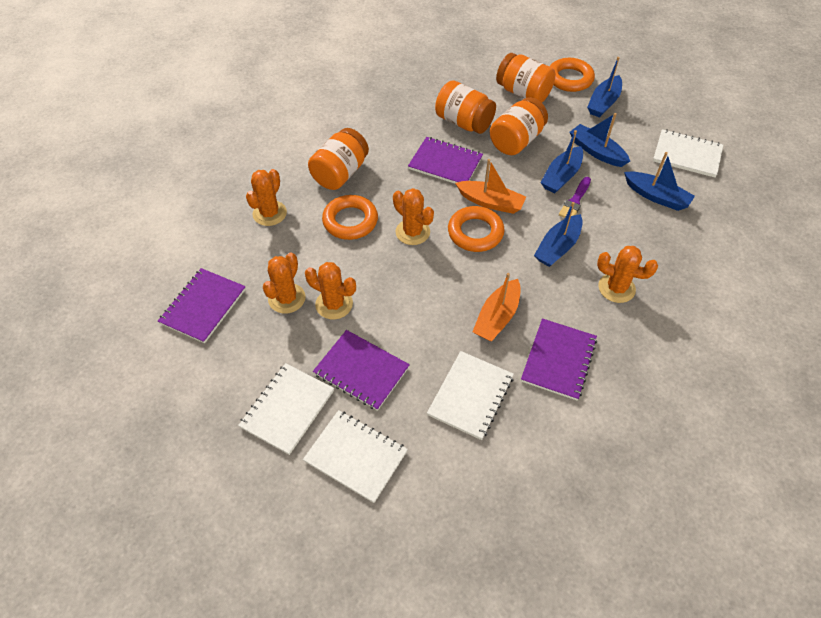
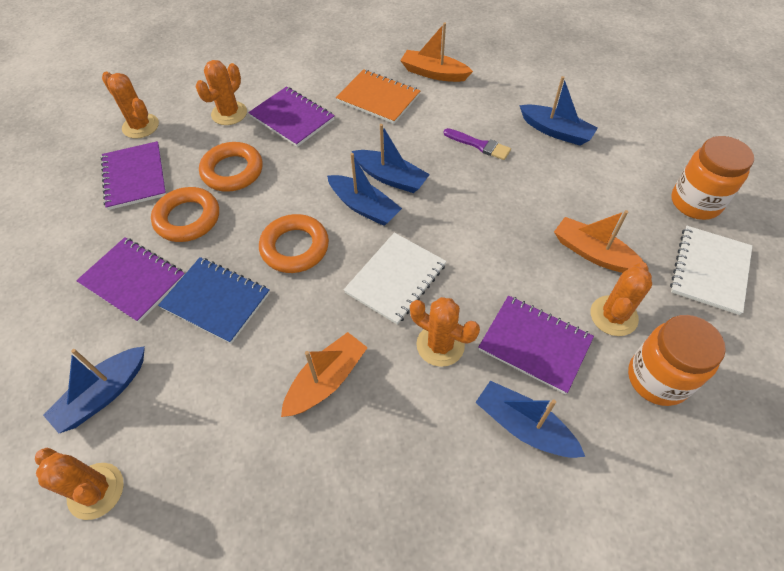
blue notebook: none = 0 -> [158,257,270,344] = 1
orange boat: [455,159,526,214] [472,273,521,341] = 2 -> [281,332,368,417] [400,23,473,82] [554,210,644,273] = 3
orange jar: [308,128,369,190] [435,80,496,134] [490,97,548,155] [496,53,556,103] = 4 -> [628,315,726,406] [671,136,754,220] = 2
orange notebook: none = 0 -> [336,69,420,124] = 1
white notebook: [238,363,334,455] [303,410,408,503] [427,351,514,440] [653,129,723,177] = 4 -> [344,233,446,325] [670,226,752,315] = 2

